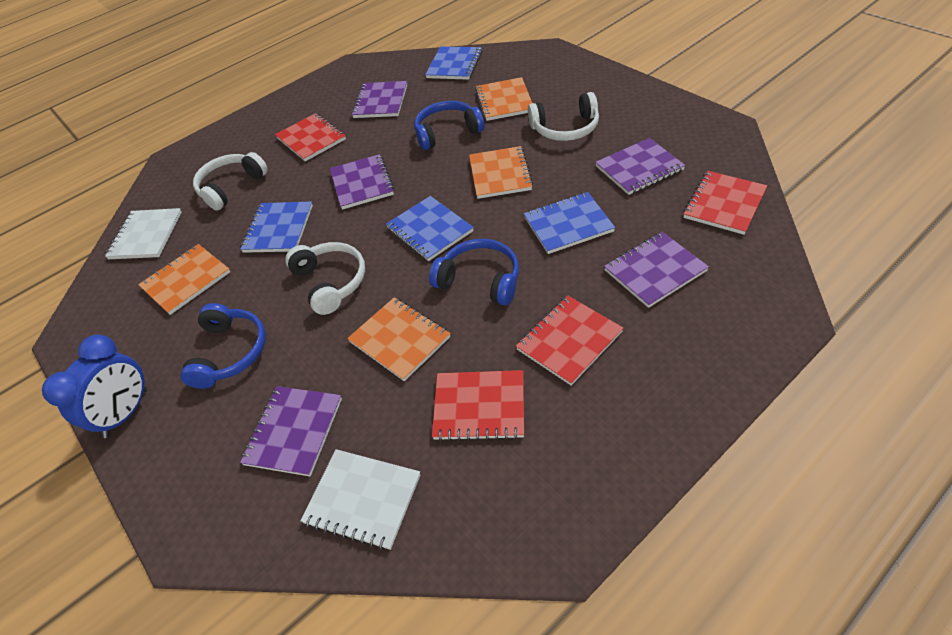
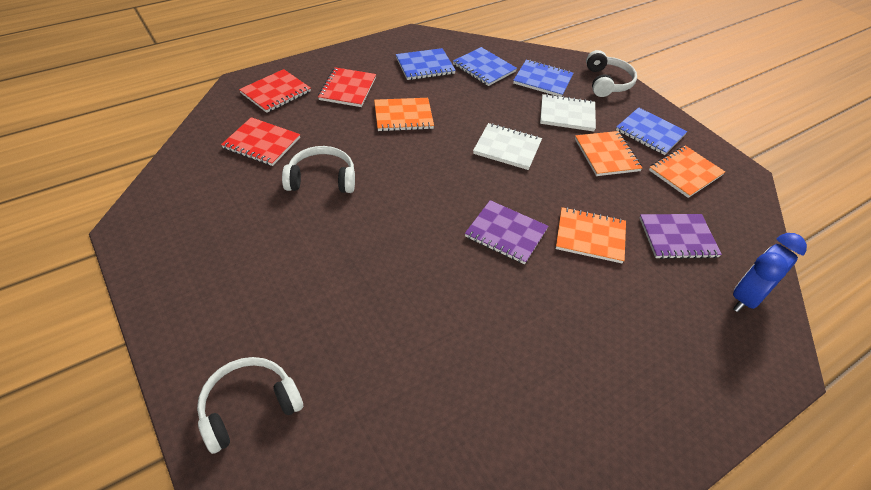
blue headphones: [180,303,266,389] [414,101,485,150] [429,239,519,306] = 3 -> none = 0
purple notebook: [240,386,342,477] [330,154,395,210] [351,81,407,118] [595,138,685,195] [604,232,709,308] = 5 -> [465,200,548,264] [640,214,722,259] = 2
red notebook: [275,113,346,162] [432,370,524,441] [516,296,623,386] [683,171,767,235] = 4 -> [221,117,300,166] [239,69,311,113] [318,67,376,107] = 3

